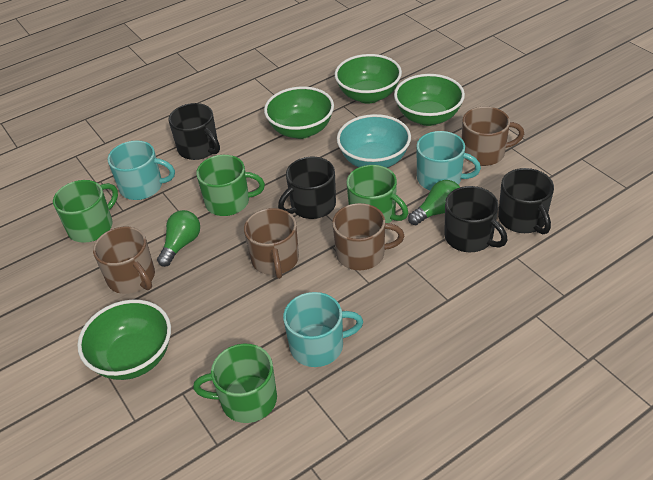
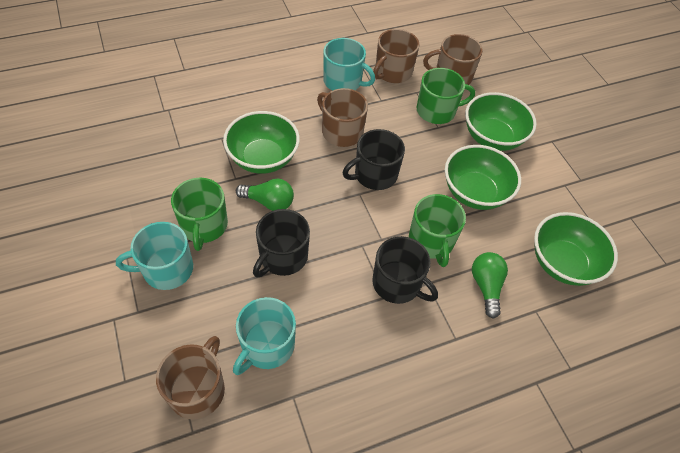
black mug: [168,103,220,160] [278,157,336,219] [444,186,507,252] [498,168,554,234] = 4 -> [253,209,310,278] [343,129,405,190] [372,236,438,304] = 3
green mug: [53,180,118,243] [193,344,277,423] [196,155,265,216] [347,165,408,223] = 4 -> [171,178,228,251] [409,194,466,267] [417,68,475,124] = 3
turquoise bowl: [337,114,411,168] = 1 -> none = 0

